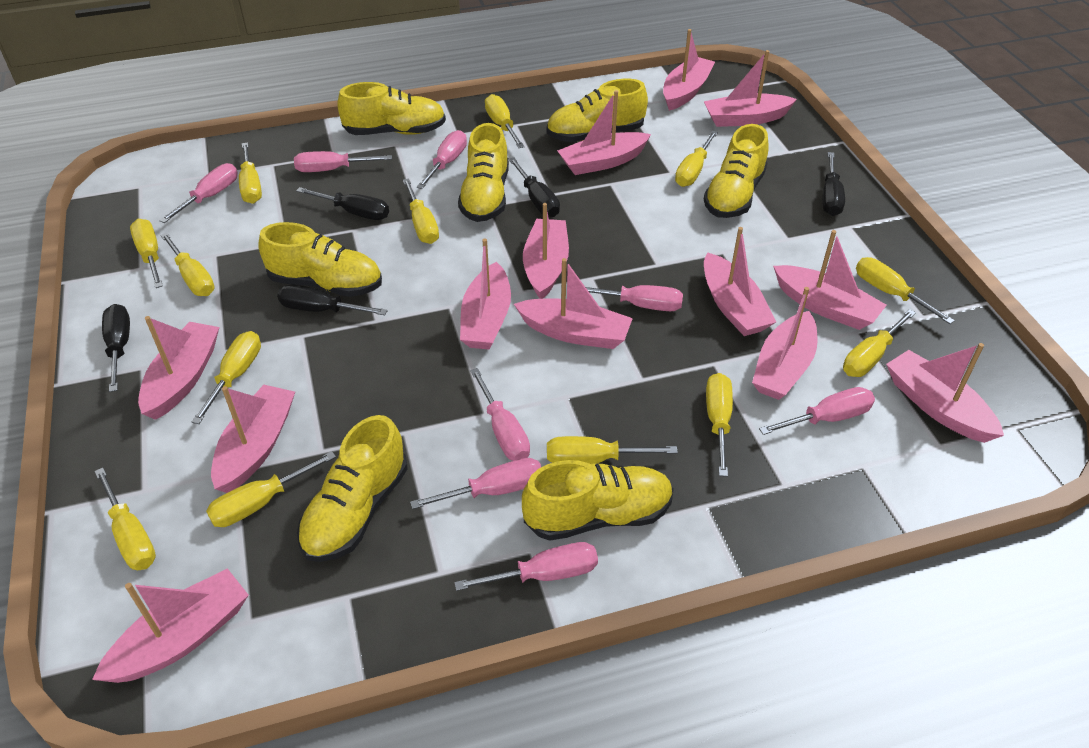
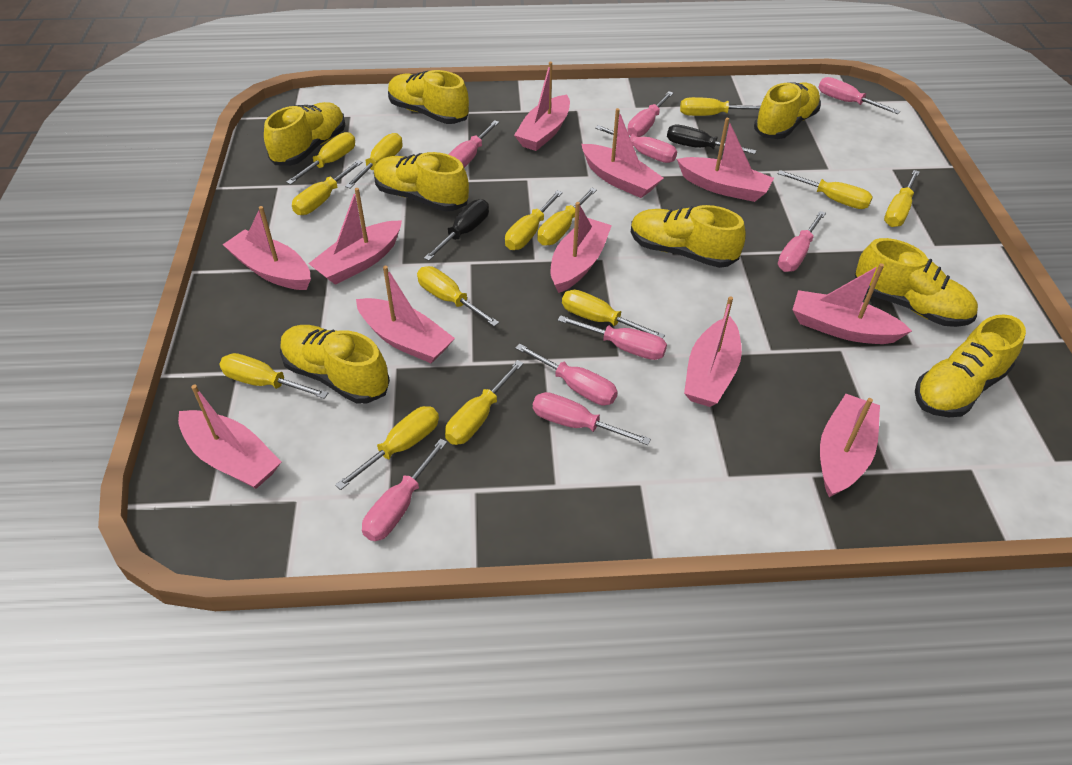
black screwdriver: [102,304,130,392] [277,284,388,315] [296,187,389,220] [509,157,560,217] [822,152,845,216] = 5 -> [424,199,489,261] [667,125,756,154] = 2
pink boat: [92,568,249,683] [138,316,220,420] [211,385,295,493] [460,239,511,349] [514,258,633,349] [523,203,569,299] [557,90,651,175] [663,29,715,111] [704,50,797,127] [704,227,776,336] [752,287,818,400] [773,230,887,330] [886,343,1004,443] = 13 -> [178,385,281,489] [223,206,311,290] [308,188,402,285] [356,266,455,363] [514,62,570,151] [550,202,612,293] [581,108,664,198] [677,118,774,202] [684,296,742,407] [793,263,912,344] [820,394,880,497] = 11
pink screwdriver: [159,163,238,223] [294,151,392,172] [410,458,541,509] [417,130,467,189] [454,542,598,591] [470,368,530,461] [586,285,683,311] [759,387,875,435] = 8 -> [362,439,447,541] [448,120,499,168] [515,344,618,405] [533,392,651,445] [558,315,667,360] [595,125,677,163] [627,91,674,137] [778,211,826,272] [818,77,900,114] = 9
yellow shoe: [258,222,382,297] [297,415,408,562] [337,82,446,135] [458,123,509,222] [522,460,674,541] [546,79,648,142] [704,124,769,218] = 7 -> [264,102,345,166] [280,325,390,404] [374,152,469,211] [388,70,469,124] [631,205,745,268] [754,82,821,139] [855,238,978,327] [915,314,1026,417] = 8

